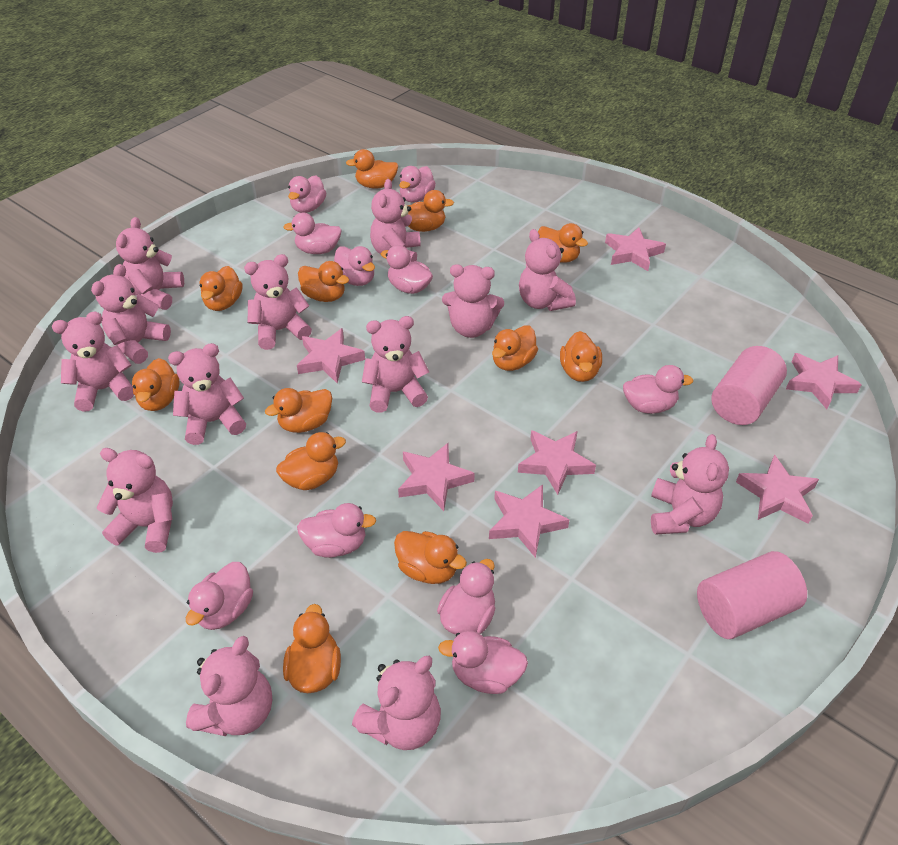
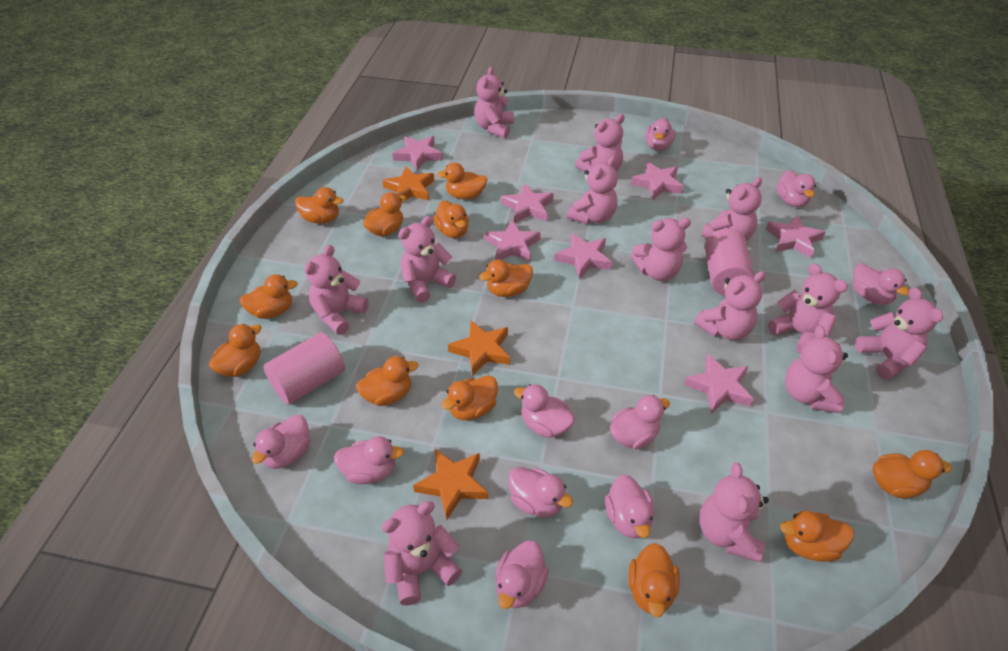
orange star: none = 0 -> [382,166,434,200] [413,449,488,520] [448,320,510,376] = 3

